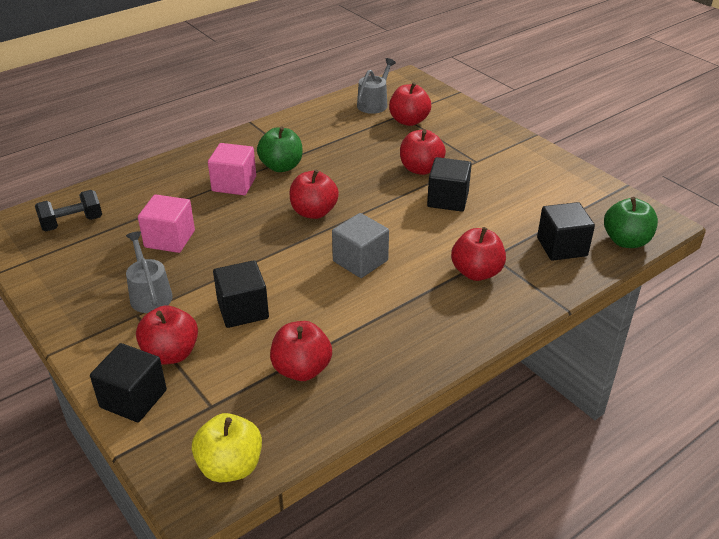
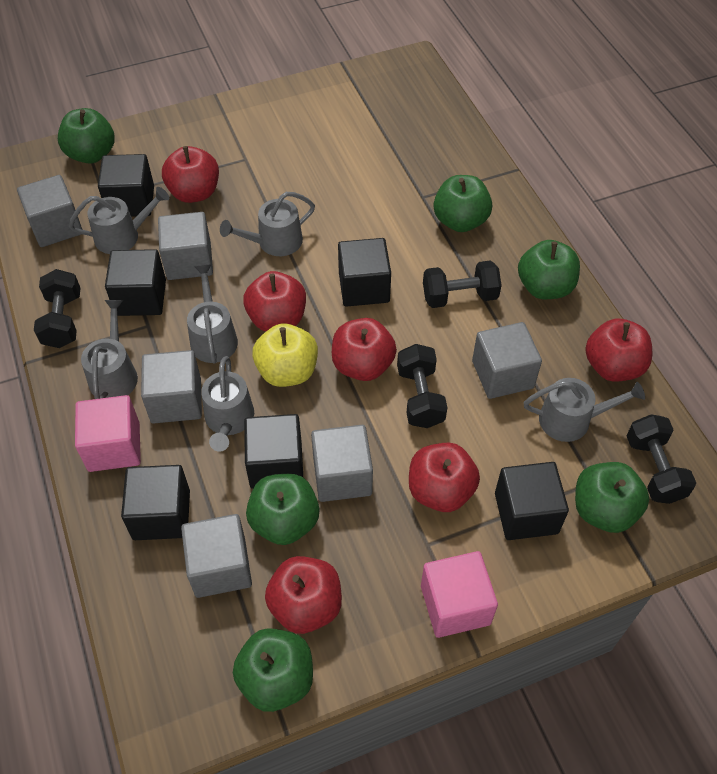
black cube: [90,343,167,422] [213,260,269,328] [427,157,472,212] [537,202,595,261] = 4 -> [98,154,154,217] [105,249,166,316] [121,465,190,540] [244,414,303,489] [338,238,391,307] [495,462,569,540] = 6
black dumbbell: [35,190,102,231] = 1 -> [34,269,80,348] [397,344,448,428] [423,261,502,308] [627,414,696,504] = 4
green apple: [257,126,303,172] [604,197,658,248] = 2 -> [58,108,115,164] [233,628,313,712] [246,474,320,545] [434,175,492,232] [518,240,580,299] [575,462,649,533] = 6
grey cube: [332,213,389,278] = 1 -> [17,175,83,247] [141,350,202,424] [158,212,213,280] [181,514,252,598] [311,425,373,502] [472,322,542,399] = 6
grey watering can: [126,232,173,313] [357,58,396,114] = 2 -> [68,187,169,254] [81,300,138,399] [187,264,238,364] [201,356,254,452] [220,192,315,256] [524,378,645,442] = 6

